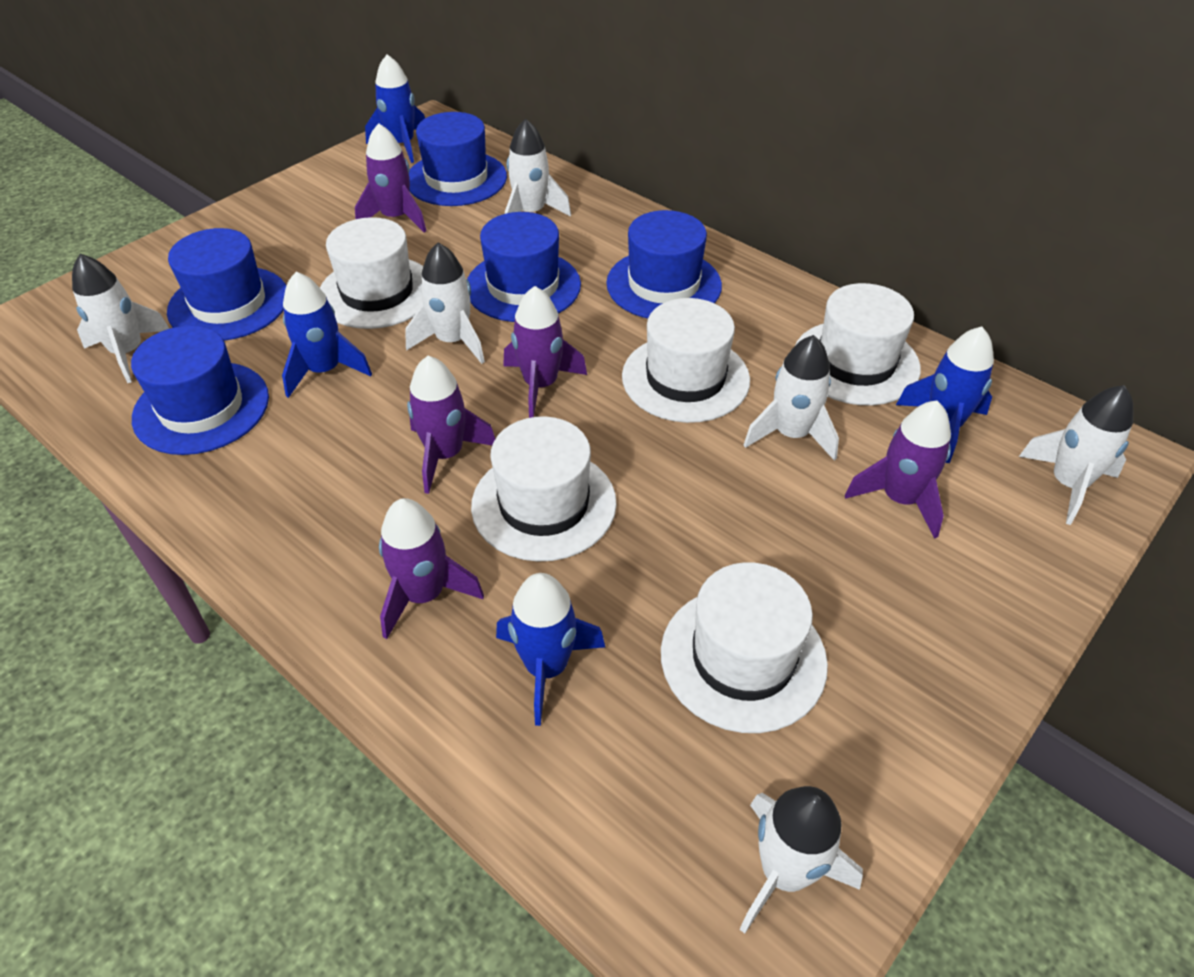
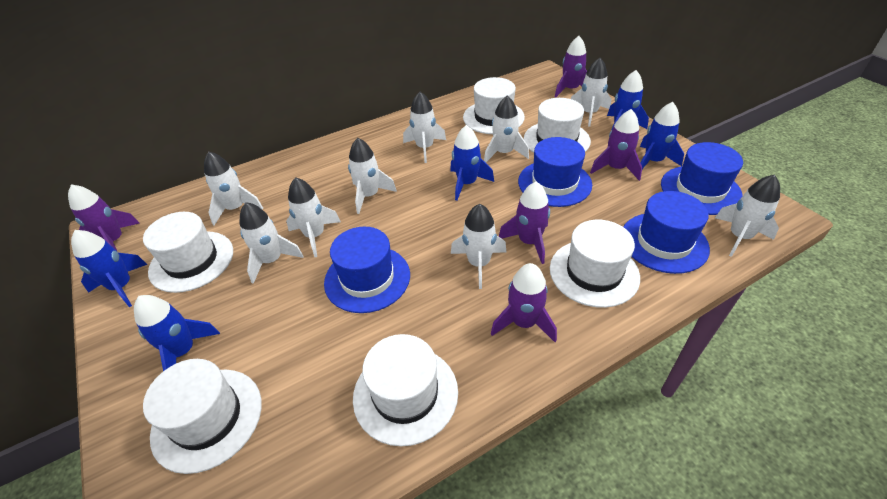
blue hat: [131,326,269,455] [167,228,286,341] [409,112,507,206] [467,212,581,322] [606,210,722,318] = 5 -> [324,227,410,313] [518,137,592,207] [624,191,710,274] [661,142,743,215] = 4
blue rocket: [282,272,372,398] [365,54,425,163] [496,573,605,726] [896,326,994,463] = 4 -> [71,230,147,307] [134,295,220,371] [450,125,494,200] [607,70,649,130] [640,102,684,169] = 5
white hat: [320,217,423,329] [471,416,617,562] [622,298,750,423] [661,562,828,733] [795,283,921,405] = 5 -> [143,212,233,293] [143,359,262,474] [353,334,458,446] [463,77,525,134] [524,98,591,153] [550,220,640,308] = 6
white rocket: [72,254,170,383] [405,243,485,364] [505,119,571,216] [740,786,863,934] [744,335,839,461] [1019,385,1133,525] = 6 -> [204,152,263,225] [239,202,304,284] [286,177,341,257] [348,138,397,214] [403,92,446,163] [451,204,506,289] [484,96,529,163] [571,58,612,127] [715,174,780,257] = 9

